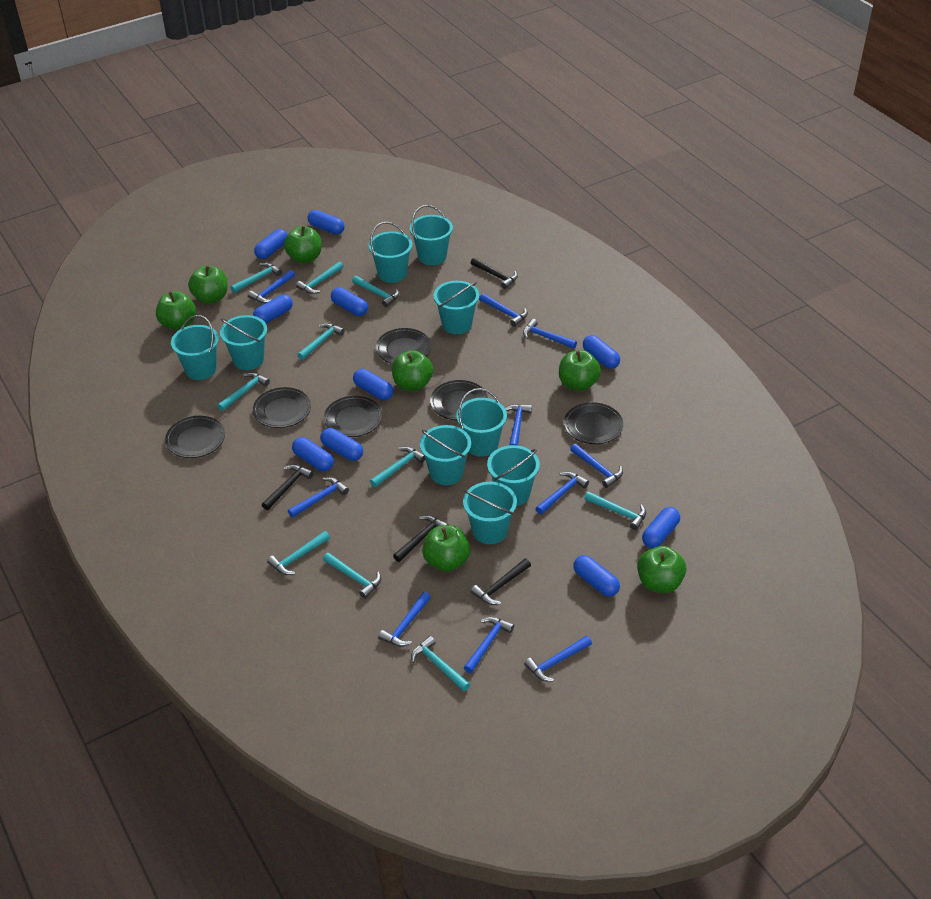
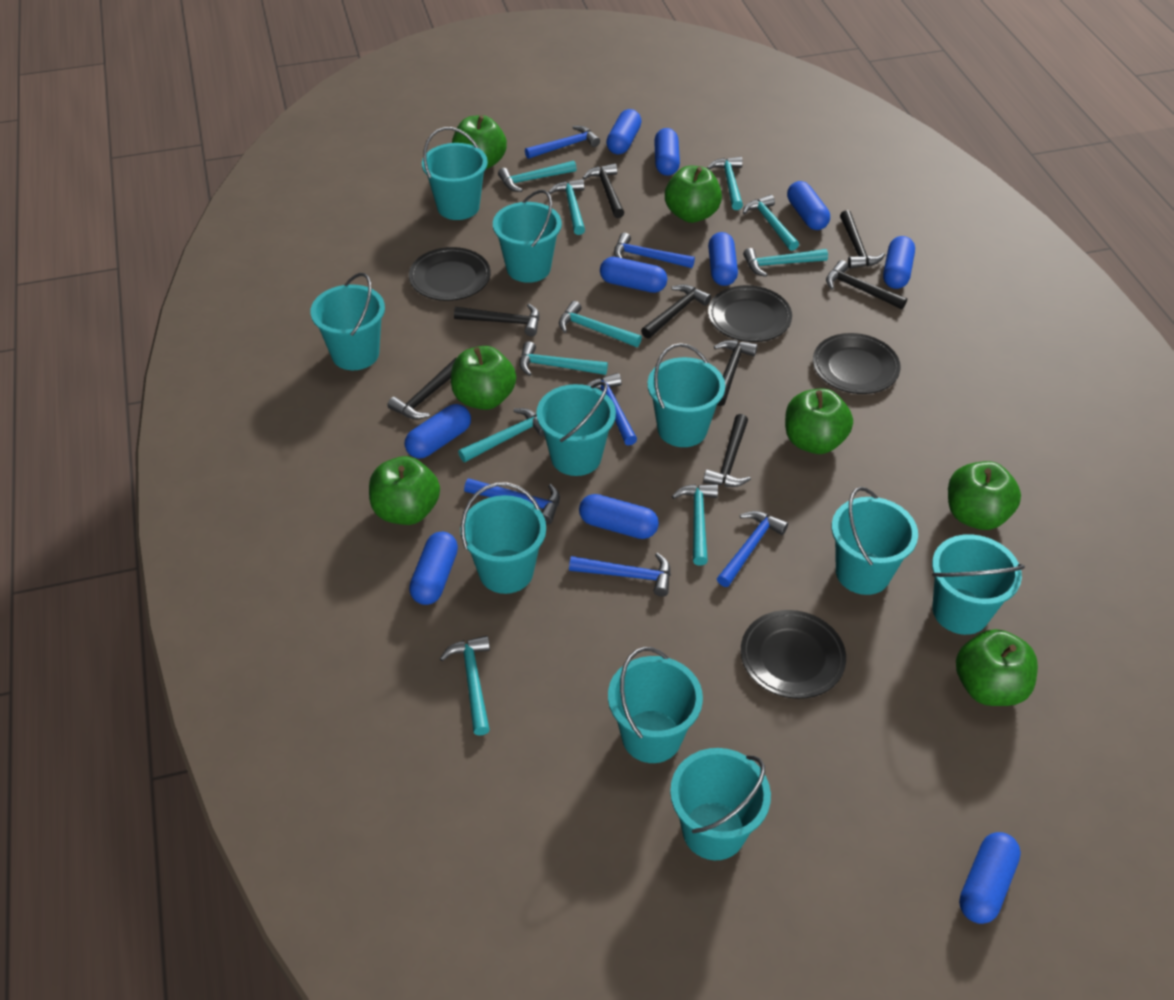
black hammer: [262,464,314,510] [393,515,449,562] [471,258,518,289] [471,558,531,605] = 4 -> [387,358,456,420] [454,304,540,336] [583,163,625,218] [641,284,711,339] [703,414,751,487] [714,340,757,406] [826,260,907,309] [840,210,885,269] = 8
black plate: [165,416,225,458] [253,387,311,428] [324,396,382,437] [376,328,431,364] [430,380,488,420] [564,402,623,444] = 6 -> [409,247,490,301] [708,285,792,342] [741,610,846,699] [813,333,901,394] = 4
blue hammer: [248,270,295,303] [288,477,349,518] [378,592,431,647] [464,617,514,673] [479,293,528,327] [505,404,532,445] [523,319,577,349] [524,635,592,682] [535,472,589,514] [570,444,623,488] = 10 -> [464,478,560,525] [525,126,600,159] [569,553,671,597] [587,373,637,446] [614,233,695,268] [717,511,788,587] = 6
turquoise bucket: [171,315,219,380] [220,315,267,370] [369,222,412,283] [410,205,453,265] [420,425,471,485] [433,281,479,334] [456,388,507,457] [463,482,517,544] [487,445,540,506] = 9 -> [310,273,385,370] [422,127,488,220] [460,482,546,594] [493,190,562,283] [536,382,616,476] [608,647,703,763] [647,343,725,447] [670,748,771,860] [832,487,918,595] [932,534,1025,635] = 10

